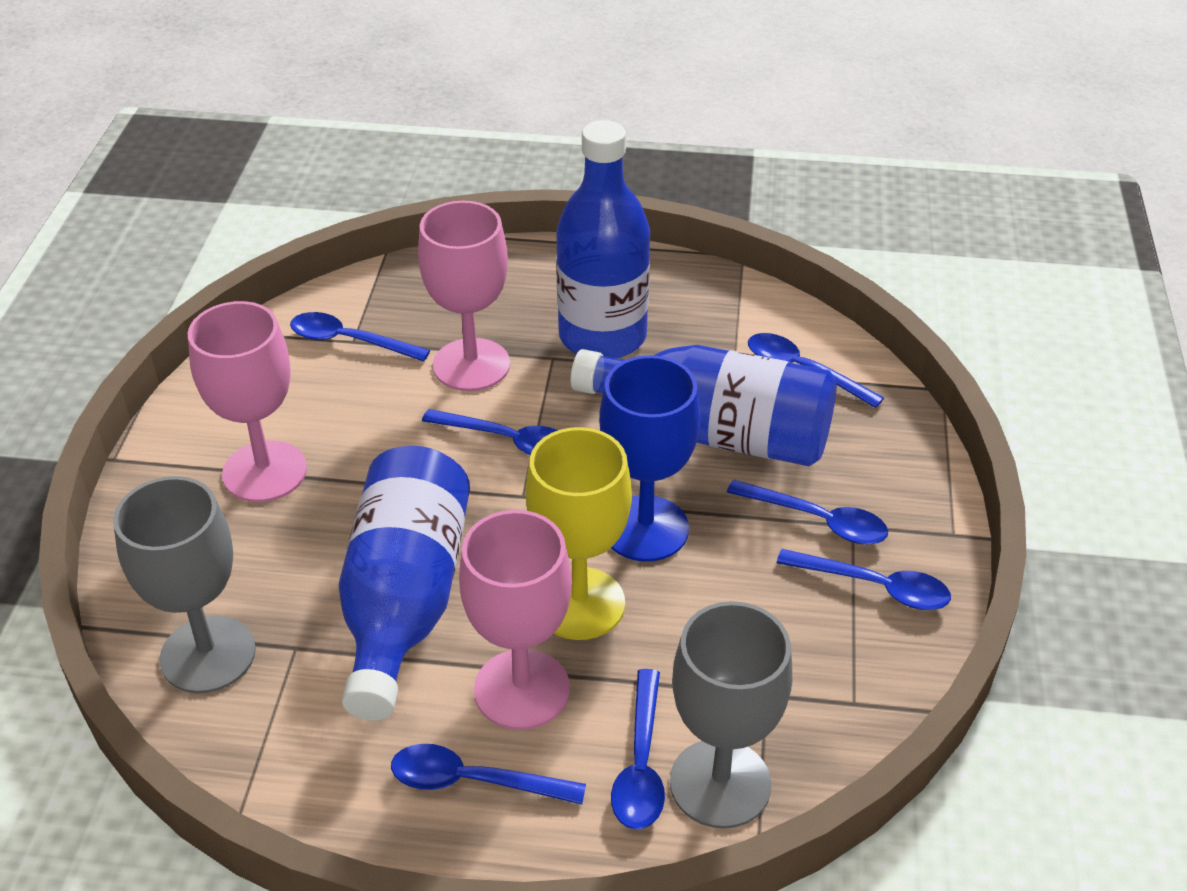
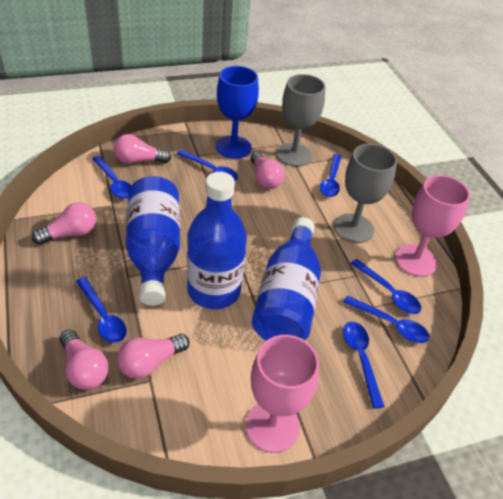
pink goblet: [188,301,307,502] [418,201,510,391] [459,510,572,730] = 3 -> [245,335,319,453] [395,175,470,277] = 2
pink light bulb: none = 0 -> [32,202,96,245] [60,330,109,390] [114,134,171,164] [117,334,190,379] [250,152,285,189] = 5
yellow goblet: [526,427,632,640] = 1 -> none = 0

